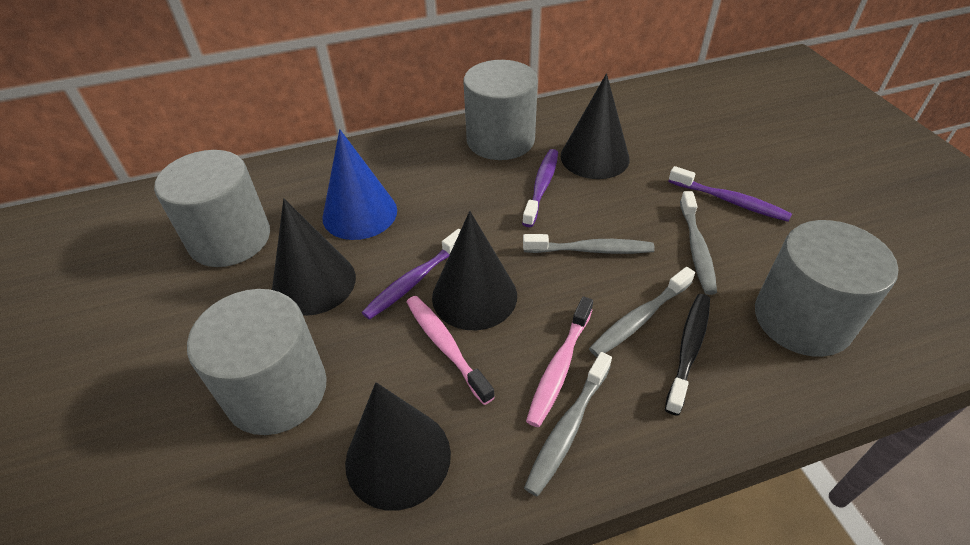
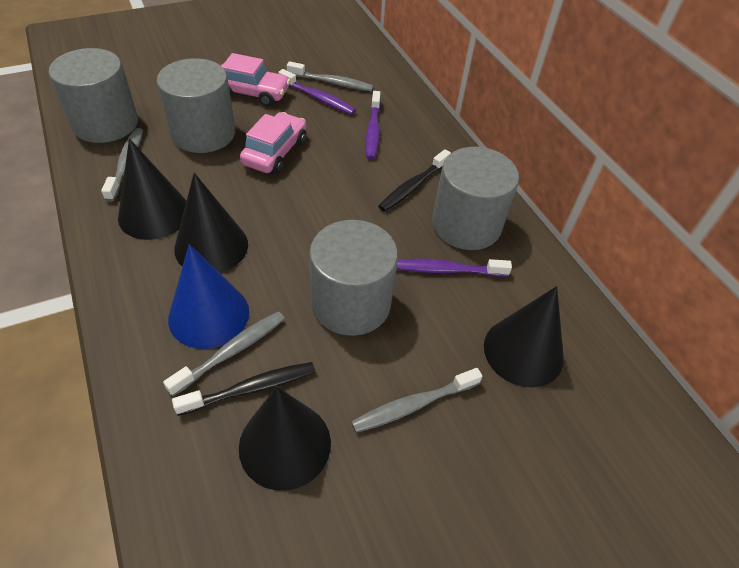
black toothbrush: [665,294,710,416] = 1 -> [172,362,315,416] [378,149,451,212] = 2
pink car: none = 0 -> [221,53,291,107] [240,112,306,174] = 2
pink toothbrush: [407,296,495,405] [526,296,593,427] = 2 -> none = 0

